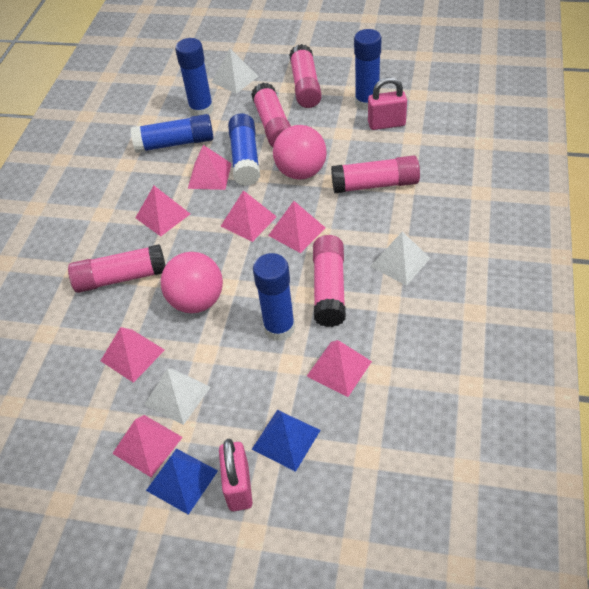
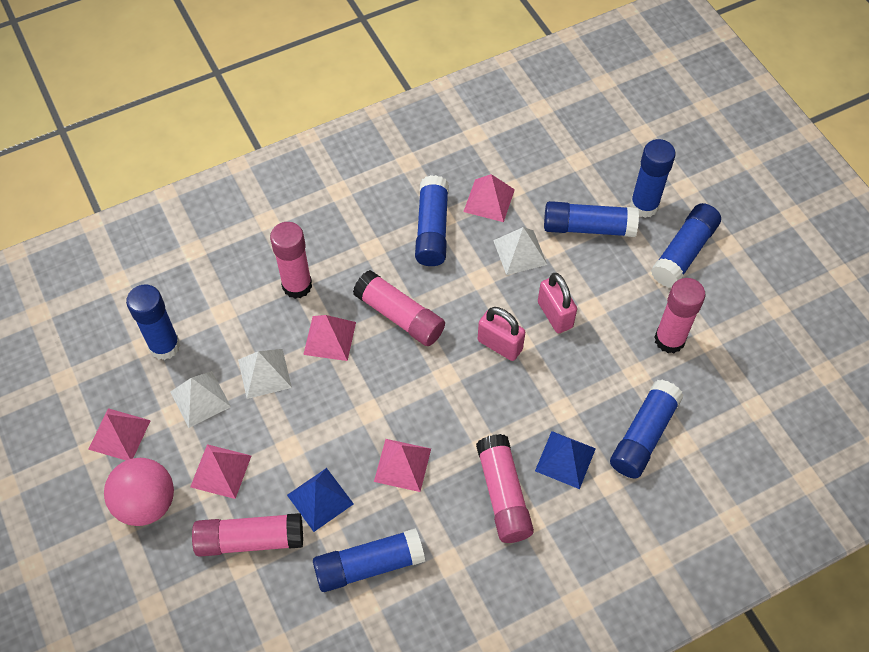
blue glue stick: [131,114,214,153] [175,38,214,116] [228,113,260,186] [253,253,295,341] [354,29,381,111] = 5 -> [126,284,181,360] [313,528,425,592] [415,175,449,266] [544,201,639,237] [610,380,684,479] [630,139,676,218] [651,203,721,288] = 7
pink ball: [161,252,223,313] [273,125,327,180] = 2 -> [104,458,174,526] = 1
pink pyramid: [101,327,165,383] [112,415,183,477] [135,186,190,236] [188,145,232,190] [221,190,277,242] [268,201,325,253] [307,340,372,397] = 7 -> [88,408,151,460] [190,444,251,499] [303,315,356,361] [374,439,431,492] [463,174,515,222] = 5

